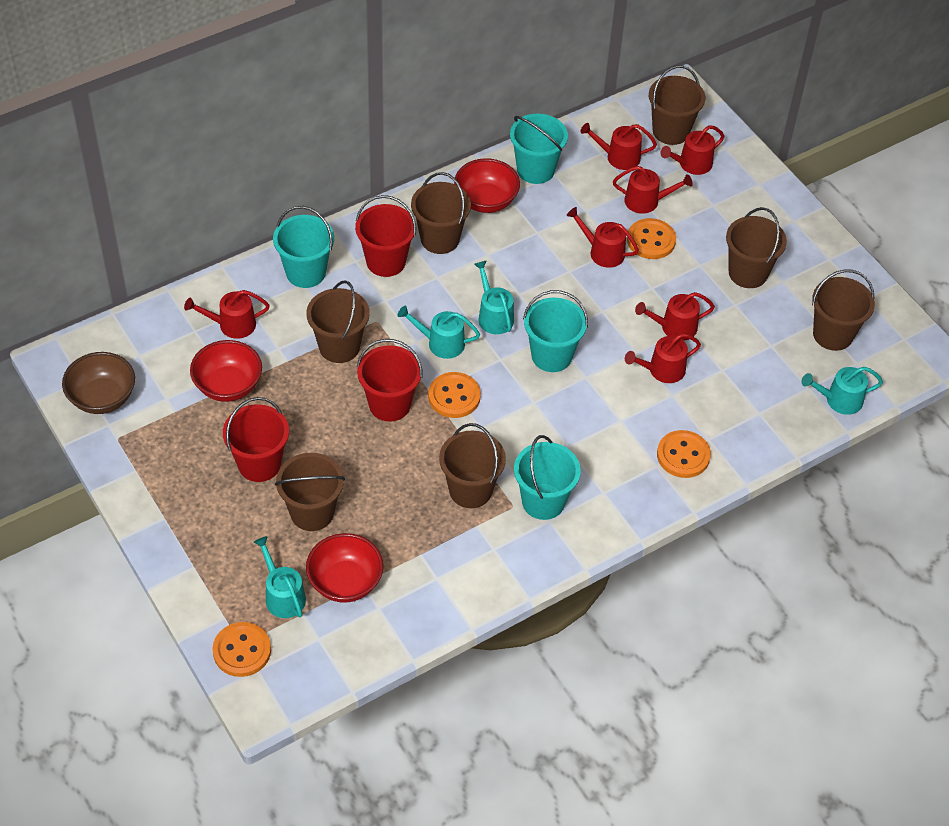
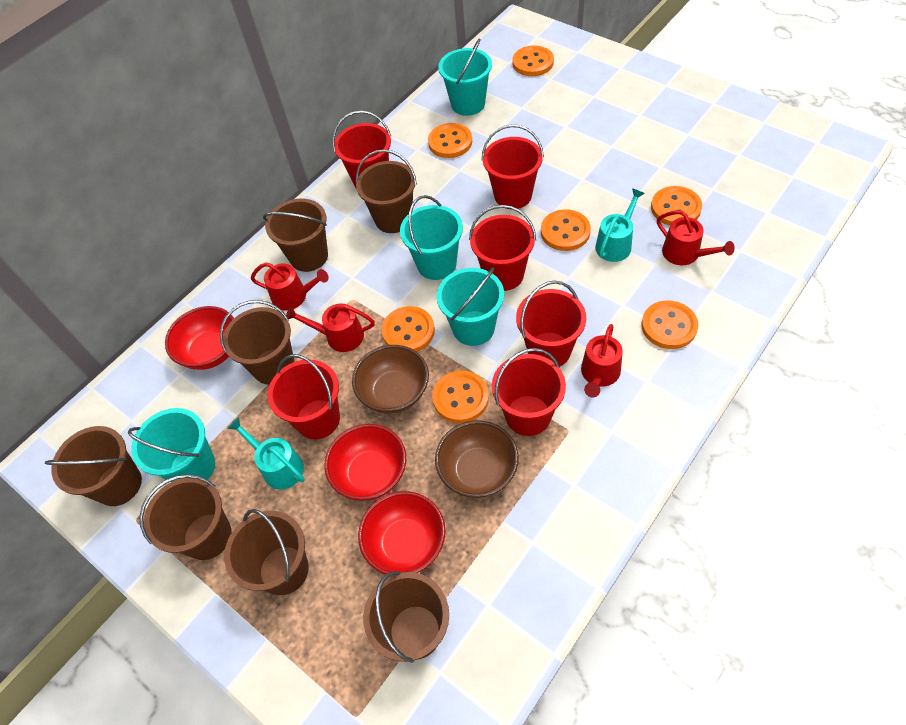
brown bowl: [62,352,135,414] = 1 -> [352,345,429,414] [435,420,519,498] = 2
orange button: [212,622,271,677] [428,372,481,418] [627,218,676,259] [657,430,711,478] = 4 -> [382,306,435,352] [428,123,472,158] [432,370,489,423] [512,45,554,76] [541,209,591,251] [641,300,698,349] [651,186,702,226] = 7
red bucket: [223,397,289,482] [355,195,416,277] [357,339,423,422] = 3 -> [267,354,340,439] [332,110,391,188] [469,205,536,291] [481,124,544,209] [492,348,566,436] [516,281,586,366] = 6
red watering can: [184,290,270,339] [567,207,639,268] [580,123,657,170] [613,166,693,214] [625,333,701,383] [635,292,715,341] [660,125,724,175] = 7 -> [251,262,329,311] [286,303,375,352] [581,324,623,397] [657,210,735,265] = 4
turquoise watering can: [254,536,306,618] [397,305,480,359] [474,260,514,334] [801,367,883,415] = 4 -> [227,417,305,490] [595,188,645,262] = 2

